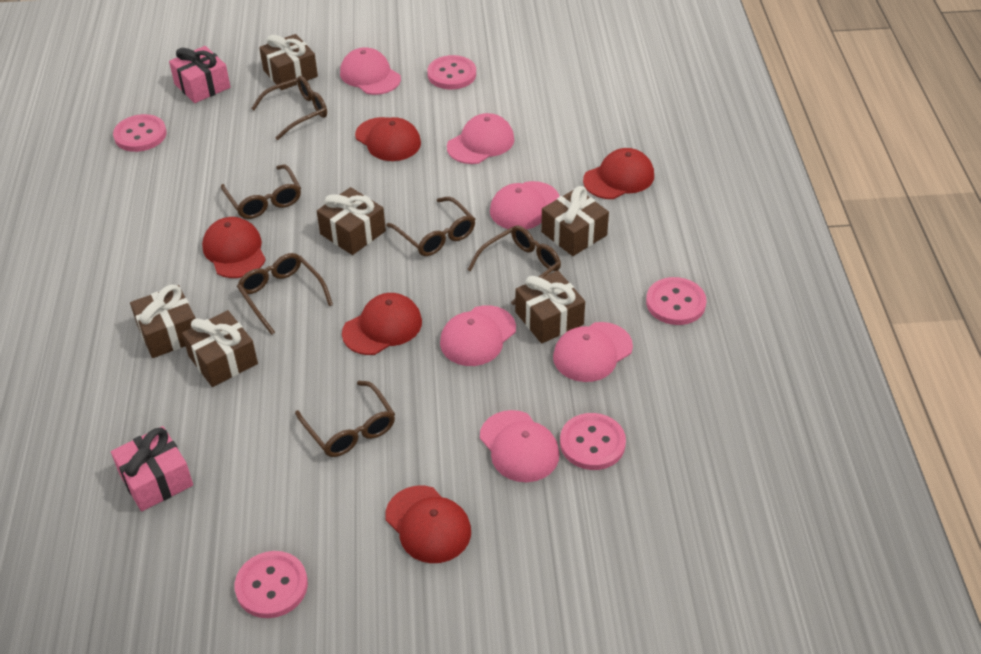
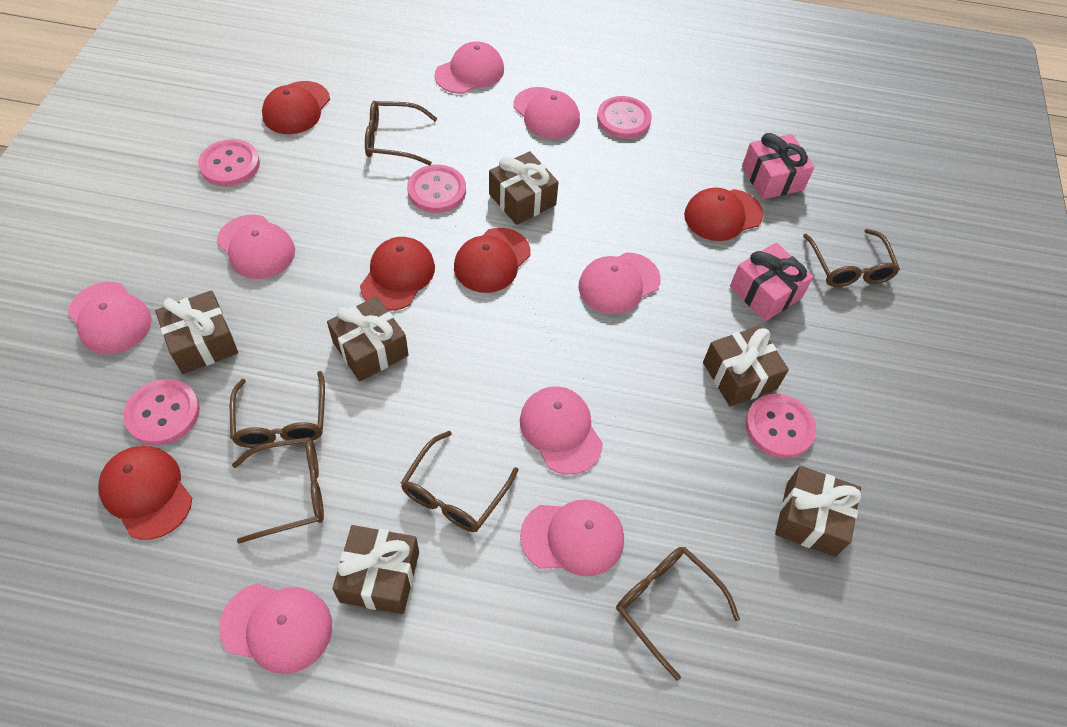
pink cap: [340,47,401,95] [440,305,516,366] [447,113,514,164] [480,410,560,482] [490,181,560,230] [553,322,633,382] = 6 -> [68,282,152,354] [217,215,295,279] [219,583,332,674] [435,41,504,94] [513,87,580,139] [520,386,603,475] [520,499,624,576] [578,252,661,314] = 8

